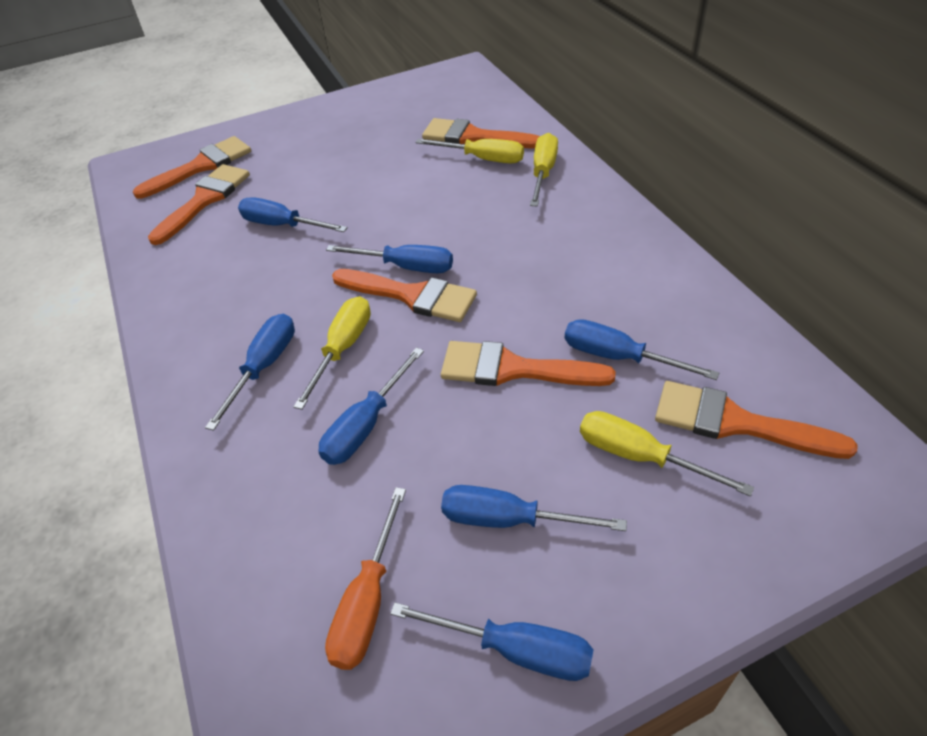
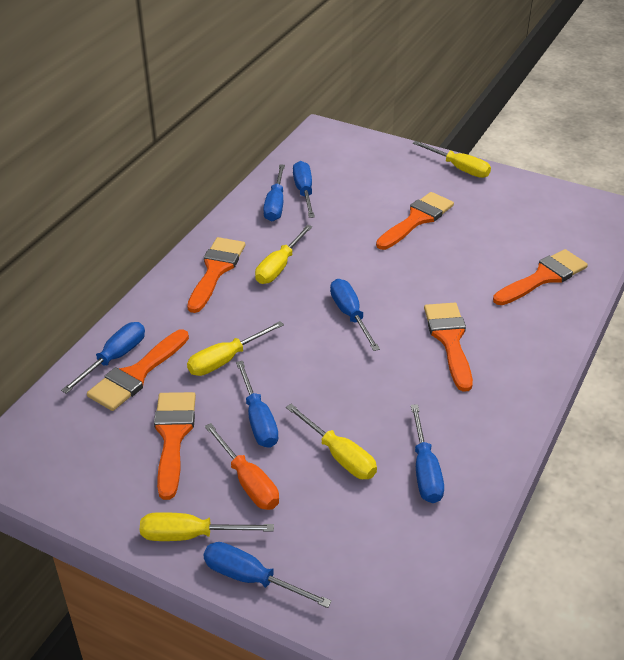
yellow screwdriver: [293,296,371,410] [415,139,524,163] [530,133,558,206] [580,411,754,497] = 4 -> [140,512,274,541] [187,321,284,376] [255,225,312,284] [286,404,377,479] [413,141,491,178] = 5

